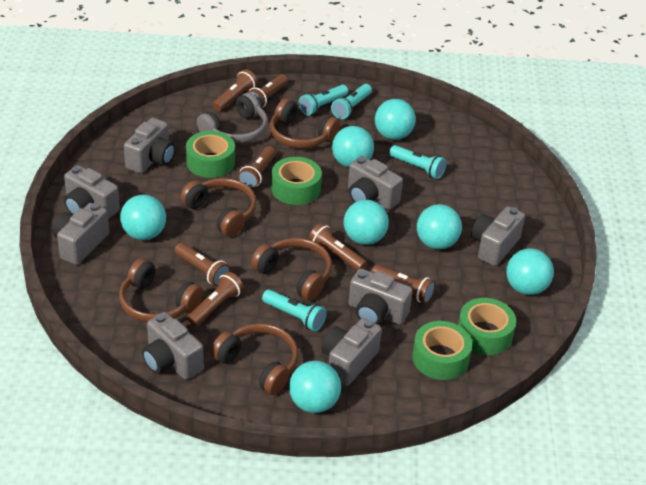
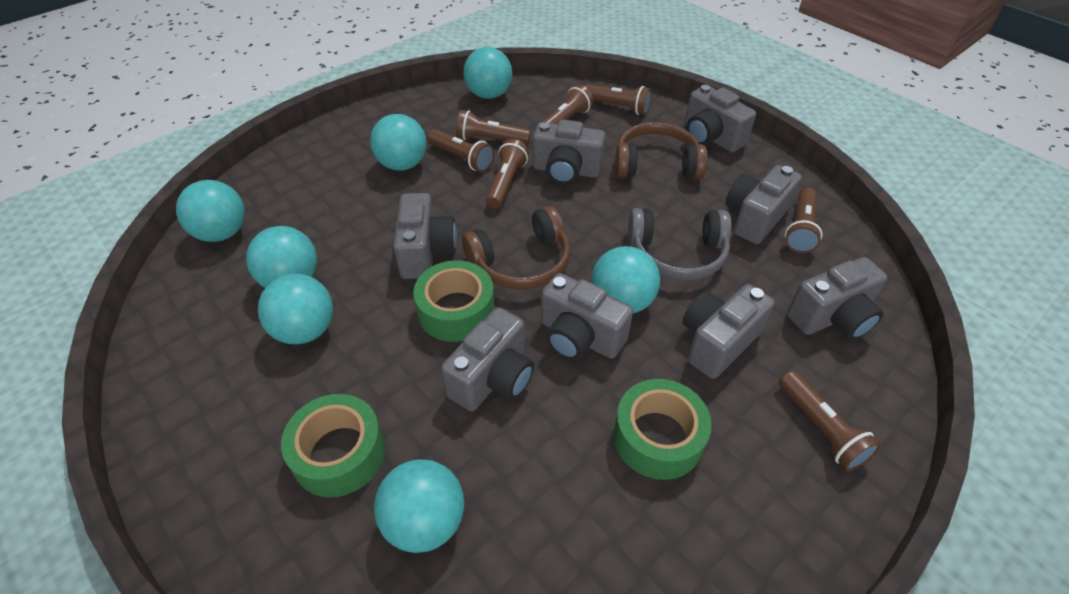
brown headphones: [119,258,203,322] [180,178,257,237] [211,323,298,395] [251,238,332,301] [270,98,340,148] = 5 -> [462,206,570,290] [615,122,708,179] = 2
green tape: [186,131,235,178] [271,157,322,205] [412,321,472,380] [458,298,516,355] = 4 -> [281,394,385,498] [413,260,495,342] [614,379,712,480] = 3
turquoise flashlight: [262,289,327,331] [299,85,348,115] [331,84,372,119] [389,145,447,179] = 4 -> none = 0

